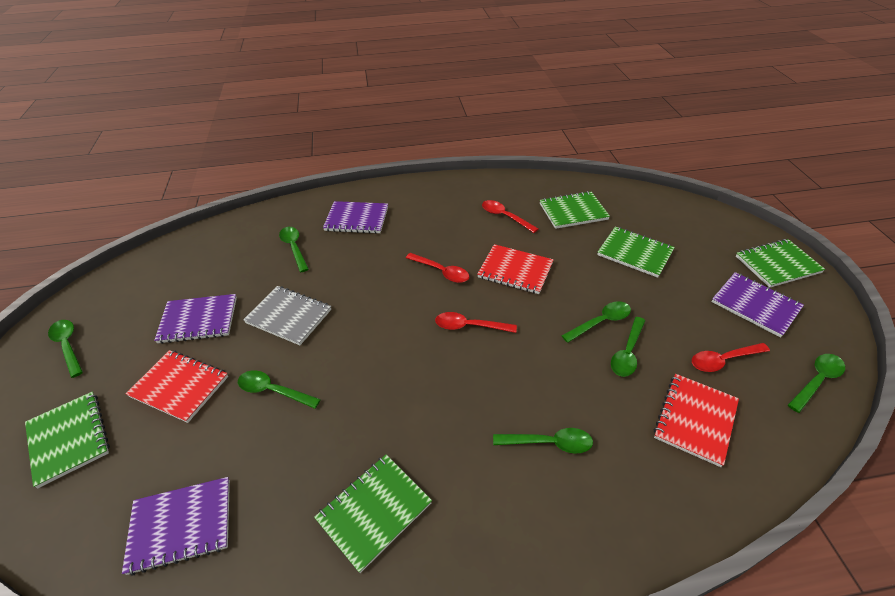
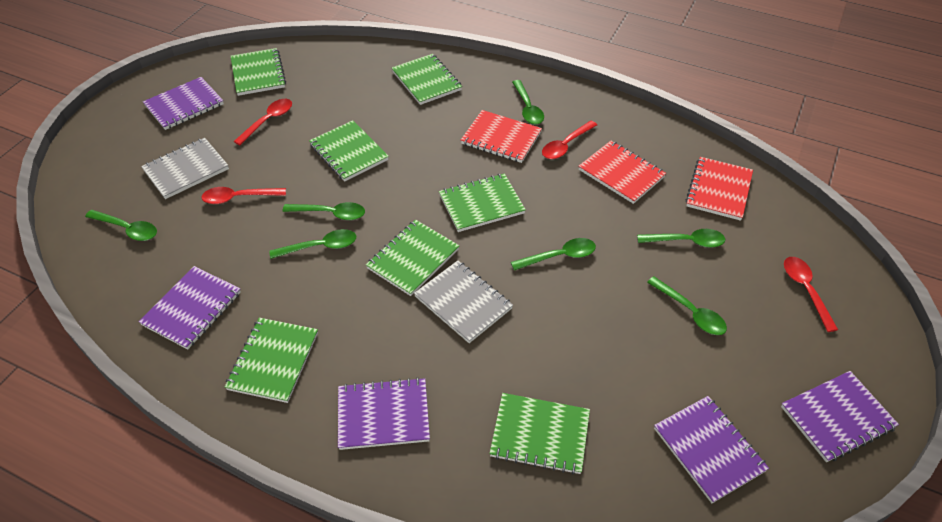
green notebook: [25,392,110,488] [314,455,432,573] [540,191,610,229] [597,227,675,278] [736,239,825,287] = 5 -> [225,318,318,403] [230,48,286,96] [309,120,389,181] [366,220,460,296] [392,54,462,105] [439,173,526,232] [489,393,590,475] = 7
grey notebook: [243,286,331,345] = 1 -> [141,138,229,199] [414,261,513,343] = 2
purple notebook: [122,477,230,575] [154,294,237,344] [323,201,388,234] [711,272,804,338] = 4 -> [139,266,241,350] [143,77,224,130] [338,377,430,450] [654,396,769,503] [781,371,899,462] = 5

